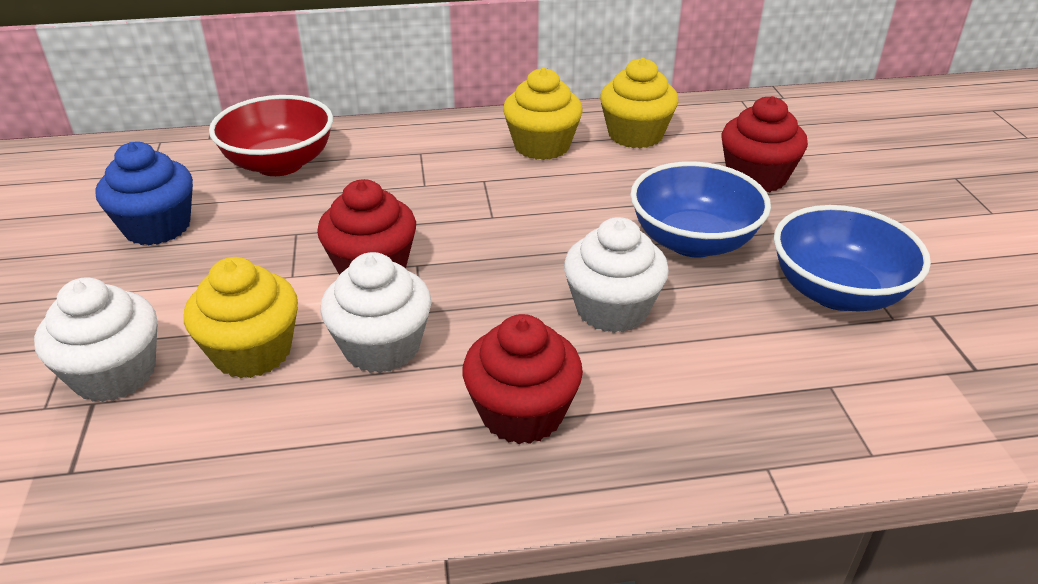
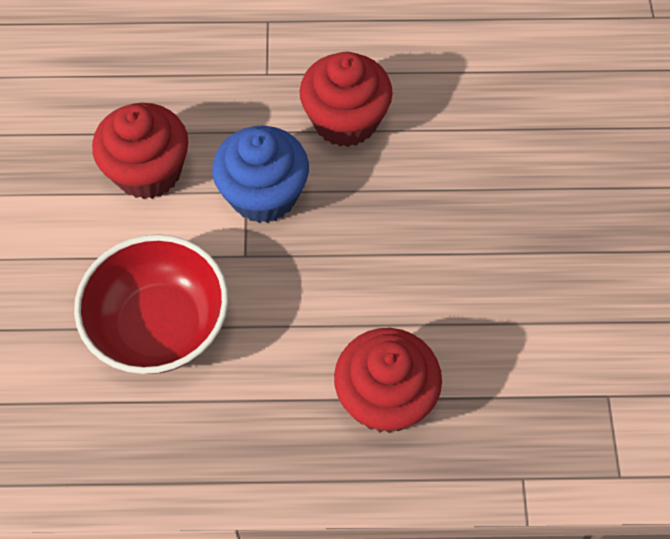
blue bowl: [630,161,771,257] [774,205,931,311] = 2 -> none = 0
white cupcake: [34,277,158,402] [320,252,431,373] [564,217,669,333] = 3 -> none = 0
yellow cupcake: [184,257,298,378] [503,68,582,160] [600,58,678,148] = 3 -> none = 0

